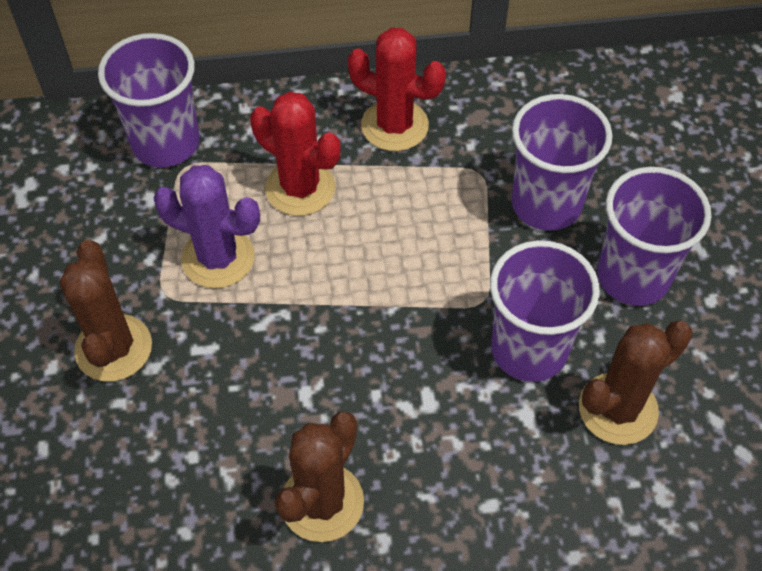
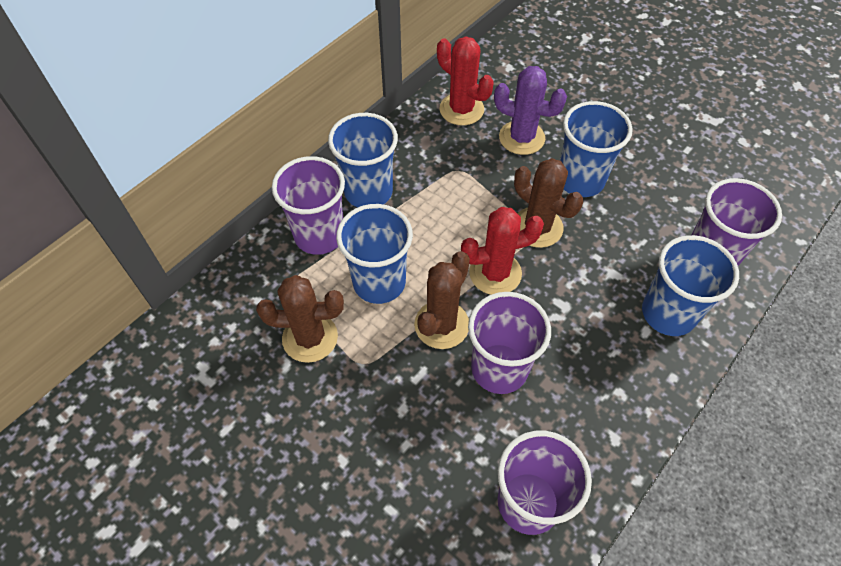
blue cup: none = 0 -> [328,113,398,207] [336,204,413,304] [560,101,633,197] [642,235,739,336] = 4

